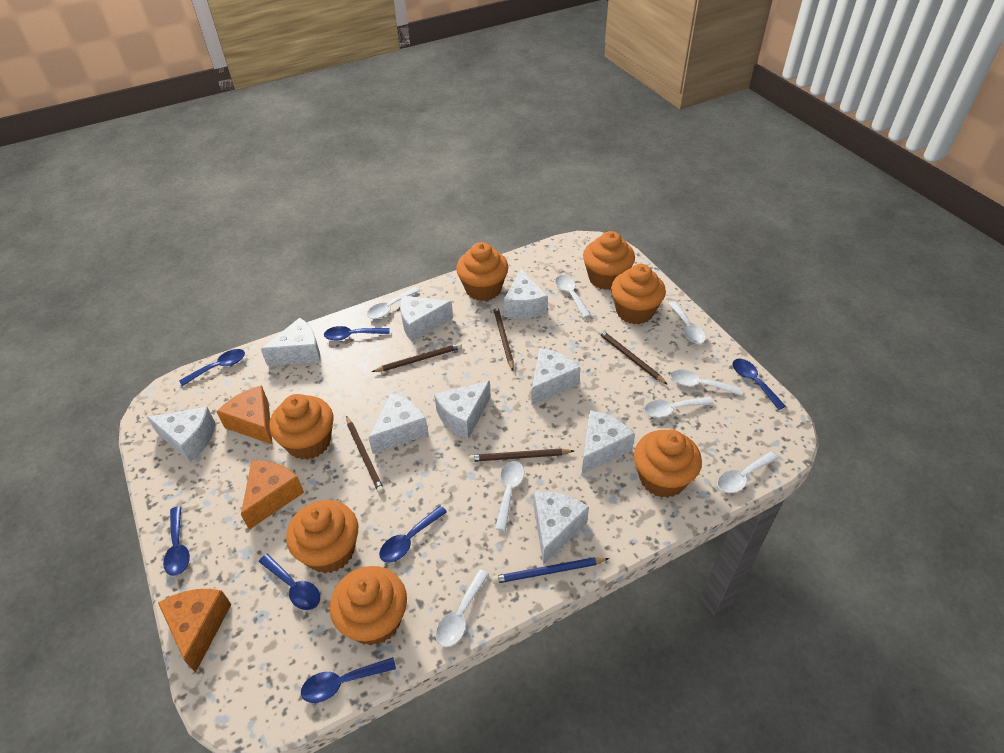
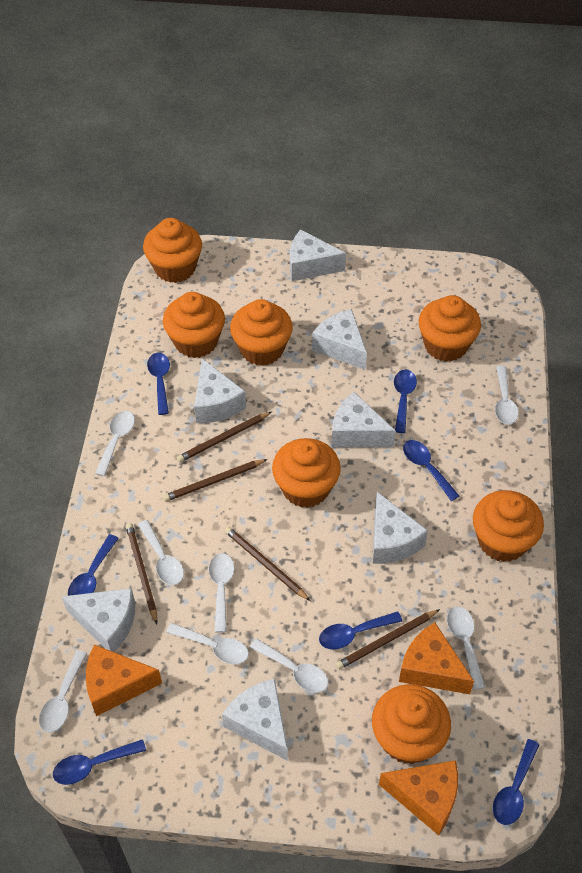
blue pencil: [492,557,610,584] = 1 -> none = 0
white cheese: [147,407,216,463] [261,318,321,366] [369,393,429,454] [400,296,453,342] [434,381,491,439] [504,269,548,319] [531,348,581,406] [534,491,589,565] [582,410,635,474] = 9 -> [62,588,135,652] [194,358,246,423] [222,679,288,761] [290,230,346,281] [312,309,367,370] [332,392,396,447] [373,492,428,564] = 7

